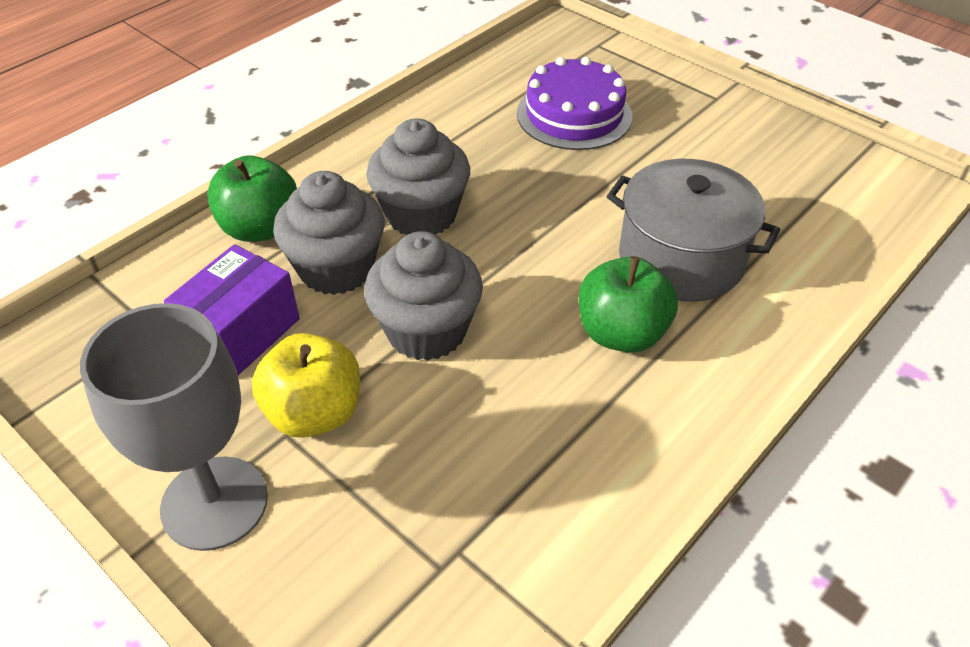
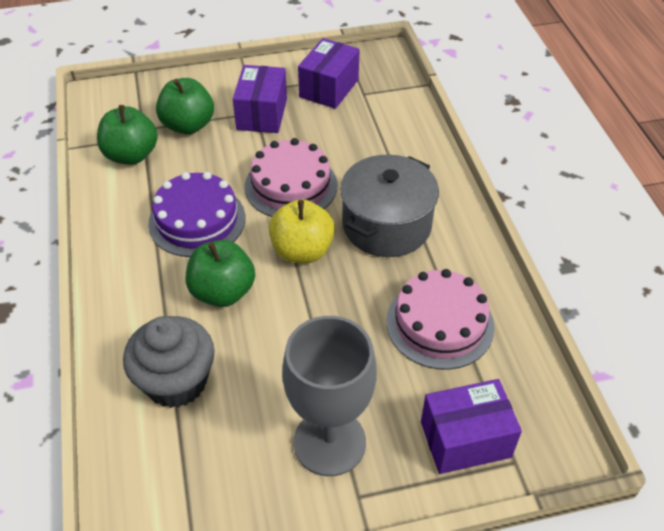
green apple: [207,155,297,242] [579,256,678,353] = 2 -> [97,105,158,165] [156,78,214,135] [186,240,255,307] = 3
grey cupcake: [273,171,384,295] [364,231,483,361] [366,118,470,235] = 3 -> [123,316,215,408] = 1
pink cake: none = 0 -> [245,138,338,217] [386,269,494,370] = 2
purple box: [164,244,300,375] = 1 -> [233,65,287,133] [298,38,360,109] [421,379,522,474] = 3

